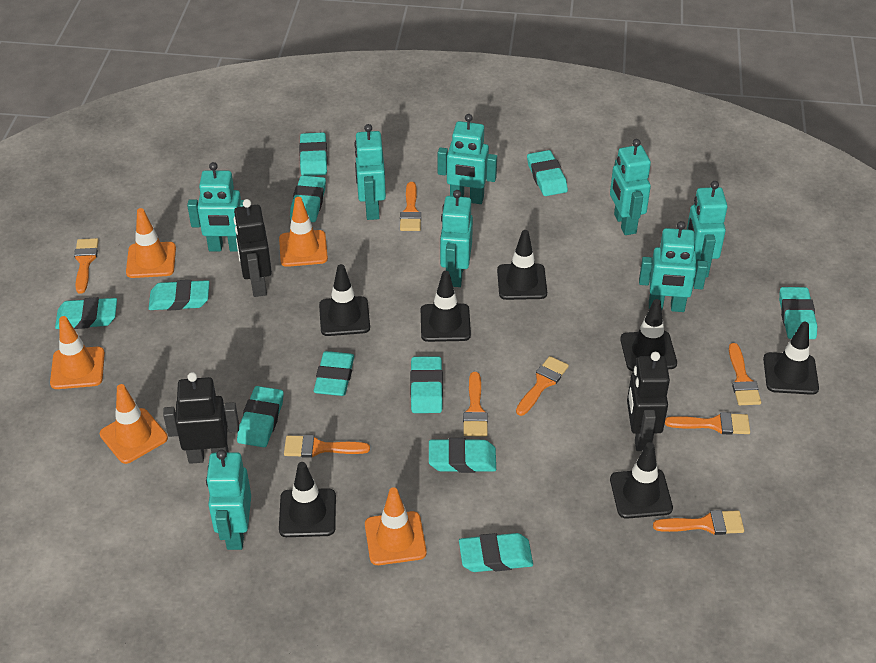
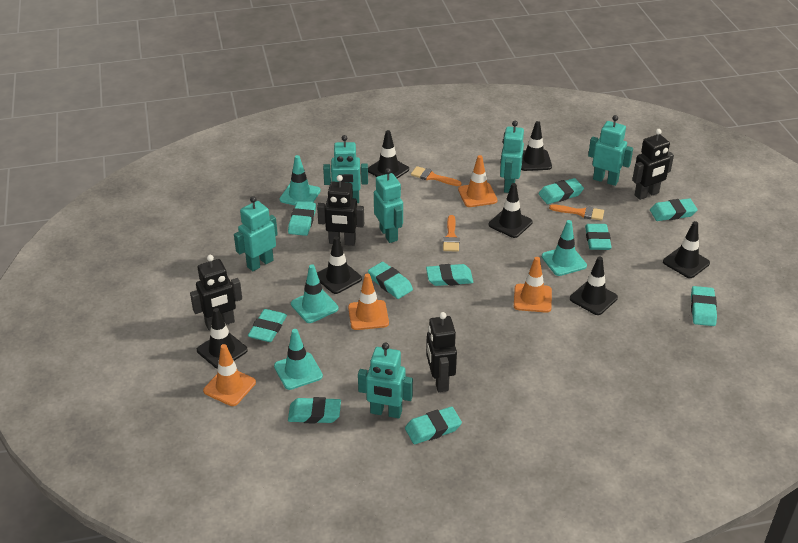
black robot: [163,372,239,464] [234,199,272,297] [627,352,670,451] = 3 -> [190,255,242,330] [317,175,364,246] [426,312,457,392] [632,129,674,200] = 4
orange brush: [74,238,99,294] [284,435,370,458] [400,182,421,231] [463,372,488,436] [516,356,569,416] [653,510,744,535] [665,412,750,435] [729,343,761,405] = 8 -> [411,166,462,186] [443,215,459,252] [549,204,604,221] = 3
orange traffic cone: [50,316,105,389] [100,384,168,464] [126,208,176,278] [279,197,328,267] [365,487,427,565] = 5 -> [203,344,256,406] [348,273,389,330] [458,155,497,207] [514,257,552,313] = 4
turquoise eraser: [55,297,117,329] [148,280,209,310] [237,386,284,447] [290,176,326,222] [299,133,328,176] [314,351,354,396] [410,356,443,413] [429,438,496,473] [459,533,533,572] [527,150,568,196] [779,287,817,339] = 11 -> [248,309,287,342] [288,201,316,236] [288,397,341,424] [368,262,413,299] [405,407,462,444] [426,264,473,286] [538,178,584,204] [585,224,612,250] [650,198,698,221] [691,286,717,326] = 10
turquoise robot: [187,162,244,252] [206,449,251,550] [354,124,386,220] [438,114,497,204] [440,190,473,287] [610,139,651,235] [639,221,708,312] [687,181,728,278] = 8 -> [234,196,278,271] [323,135,368,203] [358,343,413,418] [374,168,403,243] [500,121,524,193] [588,115,633,186] = 6
turquoise traffic cone: none = 0 -> [274,329,323,390] [280,155,321,205] [291,264,338,323] [542,220,587,276] = 4

